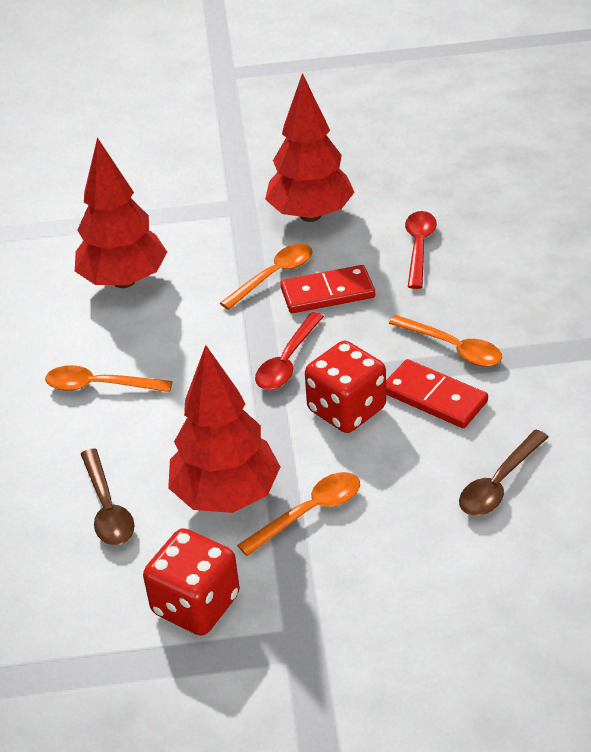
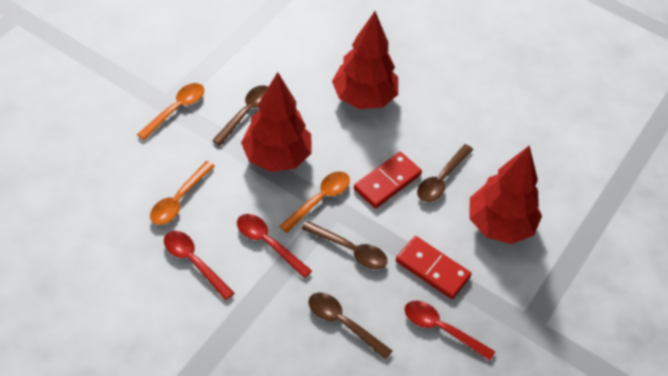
brown spoon: [81,448,135,545] [459,430,549,516] = 2 -> [212,85,268,146] [302,221,388,269] [308,292,393,360] [417,144,473,202] = 4
orange spoon: [45,365,173,392] [220,244,313,310] [237,472,360,556] [389,315,502,366] = 4 -> [137,83,204,140] [150,161,215,225] [279,171,350,233] = 3
red dice: [143,528,240,636] [305,341,386,433] = 2 -> none = 0
red spoon: [255,312,324,390] [405,211,437,289] = 2 -> [164,231,234,301] [237,214,312,278] [404,301,495,361] = 3

